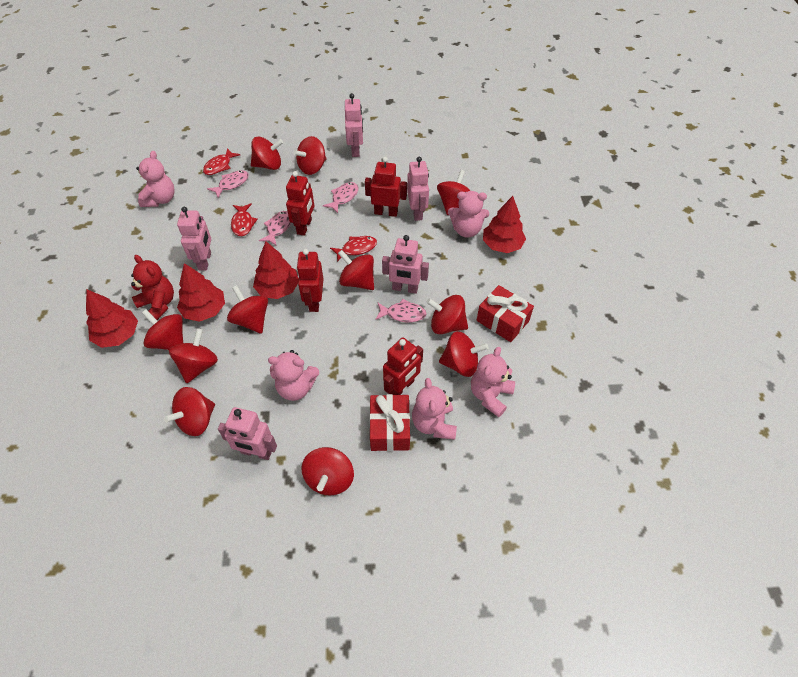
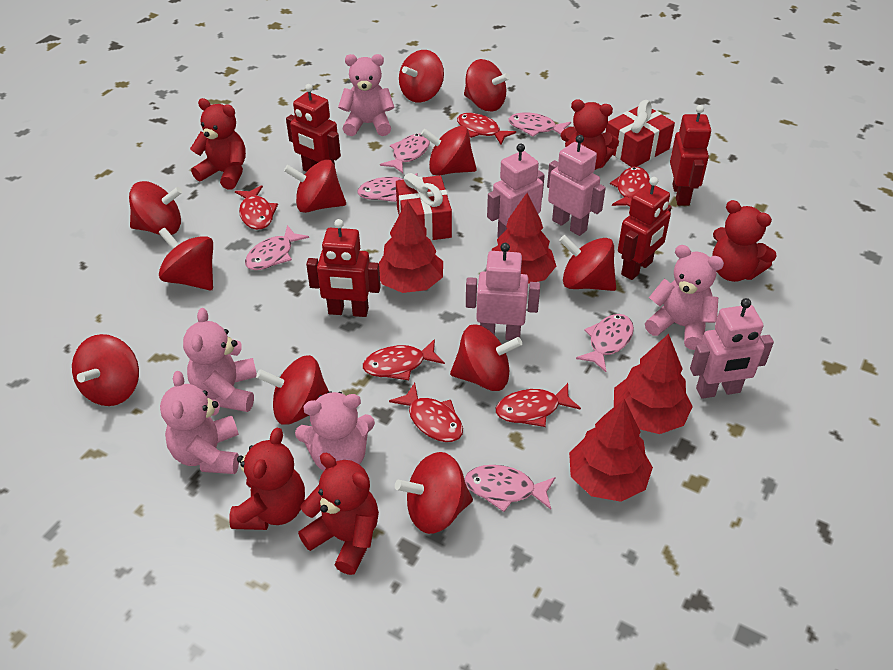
pink fish: [207,170,248,198] [259,211,291,245] [323,182,359,213] [375,299,427,322] = 4 -> [245,225,309,270] [357,173,417,202] [380,134,430,173] [465,465,556,512] [509,113,571,137] [576,314,634,372] = 6
pink robot: [177,207,211,270] [218,407,277,460] [345,93,363,157] [382,235,429,294] [407,157,429,221] = 5 -> [466,243,540,340] [487,144,545,238] [547,135,606,236] [690,298,774,399] = 4
red fish: [203,148,240,175] [231,203,258,236] [330,236,377,262] = 3 -> [235,185,278,230] [363,339,445,380] [389,383,463,442] [457,113,516,145] [496,383,581,427] [610,167,650,207] = 6
red teddy bear: [131,255,174,320] = 1 -> [190,98,246,190] [229,428,305,530] [298,453,379,575] [561,99,619,170] [712,200,776,282] = 5

